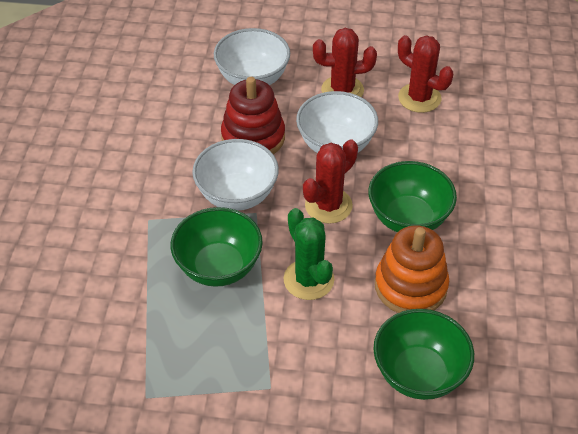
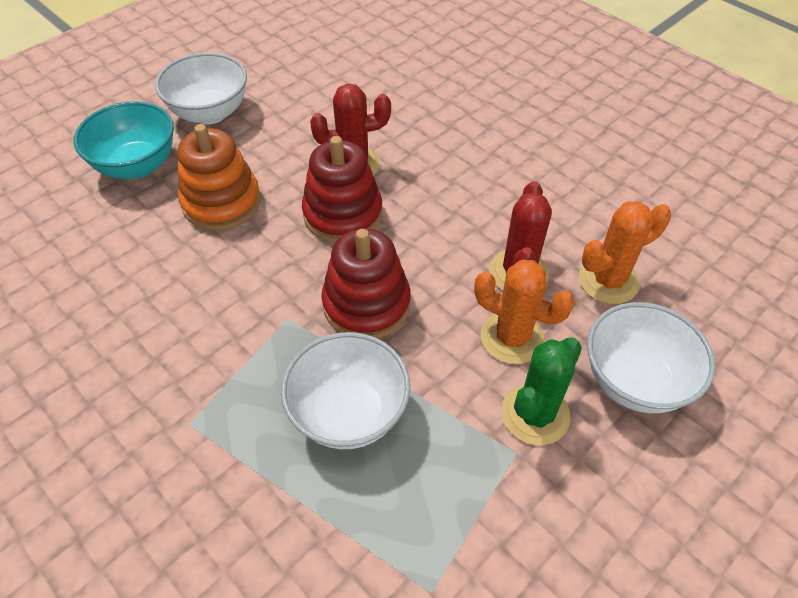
green bowl: [171,207,263,287] [368,161,457,232] [373,309,474,400] = 3 -> none = 0
orange cactus: none = 0 -> [474,260,575,364] [579,201,671,304] = 2
red cactus: [303,139,358,224] [313,28,377,97] [398,35,453,113] = 3 -> [310,84,391,175] [489,181,552,291] = 2
red stacking toy: [221,77,285,154] = 1 -> [302,136,382,243] [321,229,411,339] = 2
turquoise bowl: none = 0 -> [74,101,174,179] = 1

